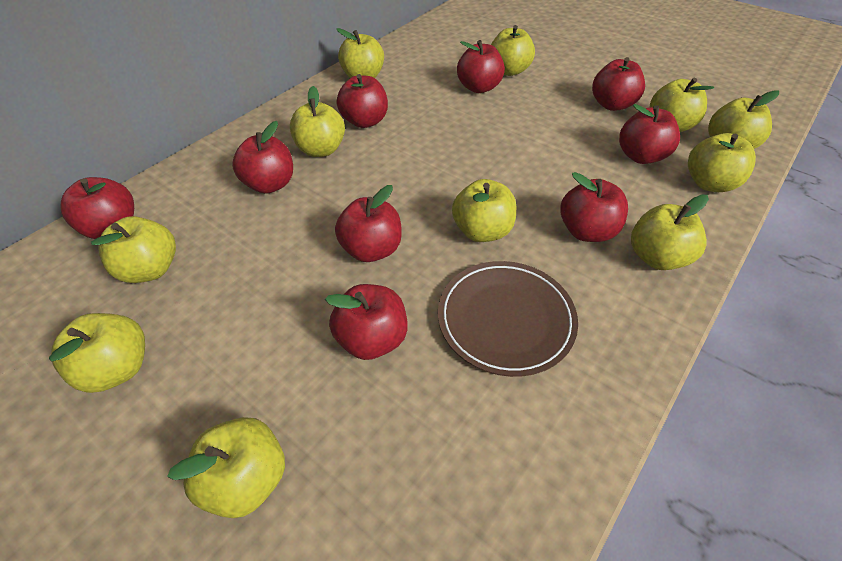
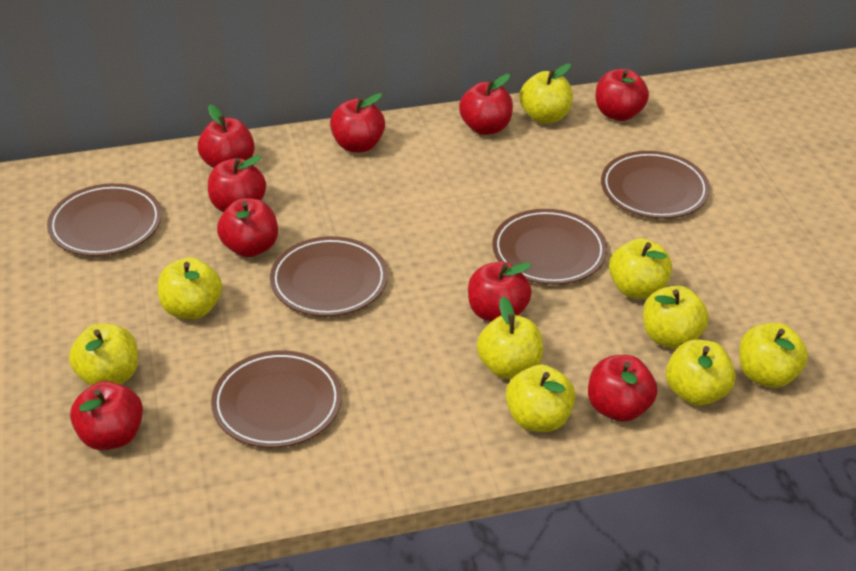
brown plate: [438,261,578,377] = 1 -> [47,183,162,256] [211,350,342,448] [270,236,388,316] [492,209,607,285] [601,151,710,219] = 5
yellow apple: [49,313,145,393] [91,216,176,283] [167,417,285,518] [290,86,345,157] [337,28,384,78] [452,179,516,242] [491,25,535,76] [631,194,709,270] [650,78,714,132] [688,133,756,192] [708,90,779,149] = 11 -> [69,323,138,386] [158,257,222,319] [477,297,543,379] [506,364,576,432] [519,64,573,124] [609,238,672,299] [643,286,709,349] [666,339,736,406] [739,323,808,388] = 9

